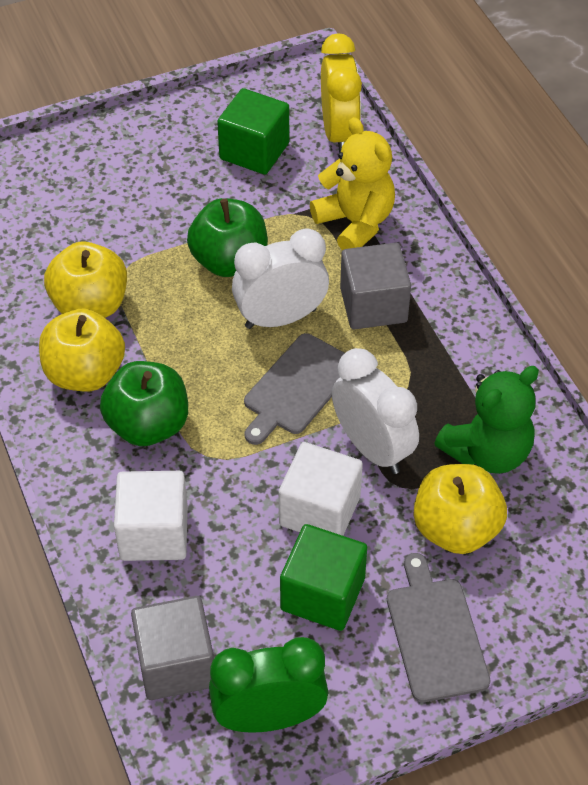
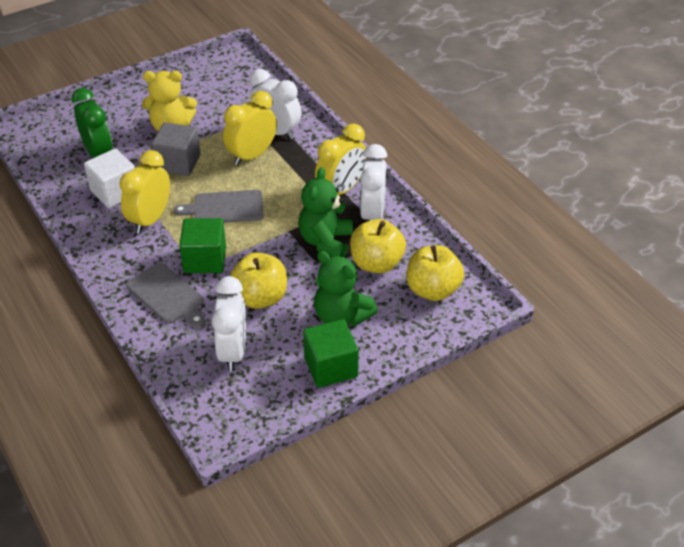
green apple: [100,361,188,446] [187,198,268,277] = 2 -> none = 0
green teddy bear: [434,366,539,474] = 1 -> [298,167,353,257] [314,251,378,326] = 2
grey cube: [131,596,214,700] [340,243,411,329] = 2 -> [151,122,201,176] = 1
white clock: [232,228,329,329] [332,348,419,474] = 2 -> [212,276,246,372] [248,69,302,140] [360,144,387,221] = 3
white cube: [114,471,188,561] [279,442,363,536] = 2 -> [84,148,135,208] = 1
yellow clock: [321,33,362,153] = 1 -> [119,150,170,234] [223,91,277,165] [315,124,367,195] = 3

